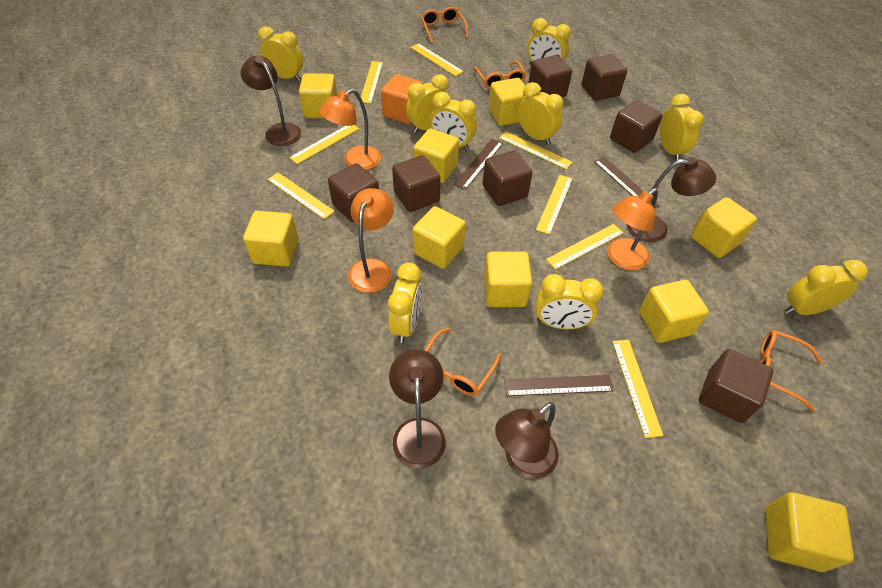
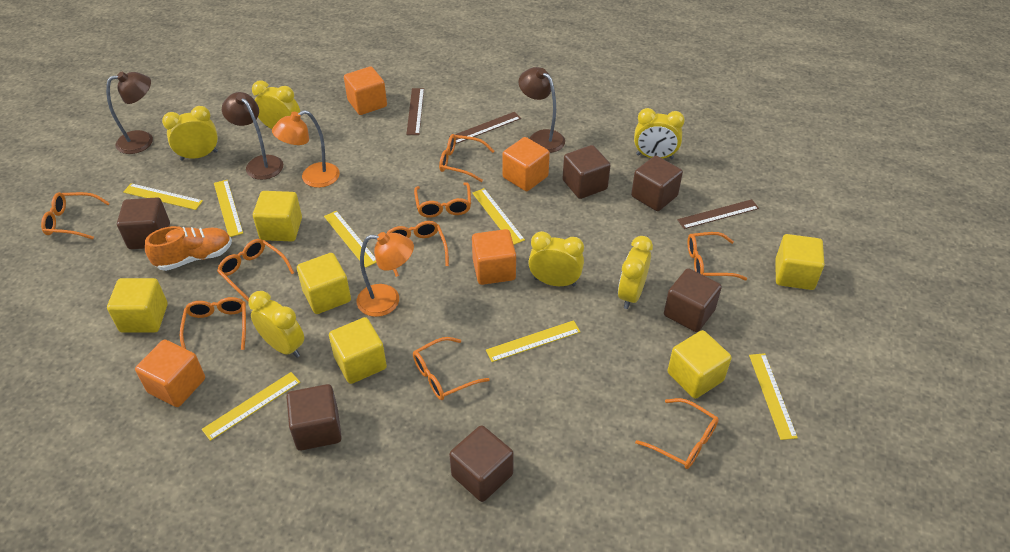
brown cube: [328,163,379,222] [392,155,440,212] [483,151,532,206] [528,55,572,97] [581,55,627,101] [610,100,662,153] [699,349,773,423] = 7 -> [117,197,170,249] [286,384,342,451] [449,425,514,502] [563,145,611,199] [631,156,683,211] [664,268,722,332] = 6
brown lamp: [240,56,301,146] [389,349,446,469] [495,402,559,479] [627,157,716,242] = 4 -> [106,72,153,154] [222,92,283,180] [519,67,565,153] = 3
orange cube: [381,74,423,124] = 1 -> [135,340,205,407] [344,66,387,115] [472,229,516,285] [502,137,550,191] = 4
orange glasses: [421,7,468,43] [425,328,501,396] [473,61,526,89] [760,330,822,411] = 4 -> [41,192,110,239] [180,297,246,350] [217,239,294,302] [386,221,449,277] [413,337,489,400] [414,182,471,218] [439,134,494,182] [635,398,719,469] [688,232,747,281] = 9
orange lamp: [319,89,381,170] [348,188,394,293] [607,188,658,270] = 3 -> [272,110,340,188] [357,232,414,317] = 2
orange shoe: none = 0 -> [145,226,232,271] = 1
yellow clock: [258,26,303,81] [388,262,422,343] [406,74,450,133] [430,92,477,150] [518,82,564,145] [527,18,571,65] [536,274,604,330] [660,94,703,160] [785,260,868,315] = 9 -> [162,106,218,161] [249,291,304,358] [252,80,300,129] [528,231,584,287] [618,236,653,309] [634,108,685,159] = 6
yellow cube: [243,211,299,267] [299,73,338,118] [412,206,466,269] [413,128,459,183] [484,252,532,307] [489,78,527,126] [639,280,709,343] [691,197,757,258] [765,492,854,572] = 9 -> [107,278,168,333] [253,191,302,241] [297,253,351,314] [329,317,387,384] [667,330,732,399] [775,234,824,290] = 6
yellow ruler: [267,172,335,219] [289,125,359,164] [359,61,383,103] [410,43,464,76] [499,131,573,170] [536,175,573,235] [546,224,624,270] [612,340,663,438] = 8 -> [123,183,203,210] [202,372,300,441] [214,180,243,237] [324,211,376,268] [472,188,525,245] [486,320,581,362] [749,353,798,440] = 7

